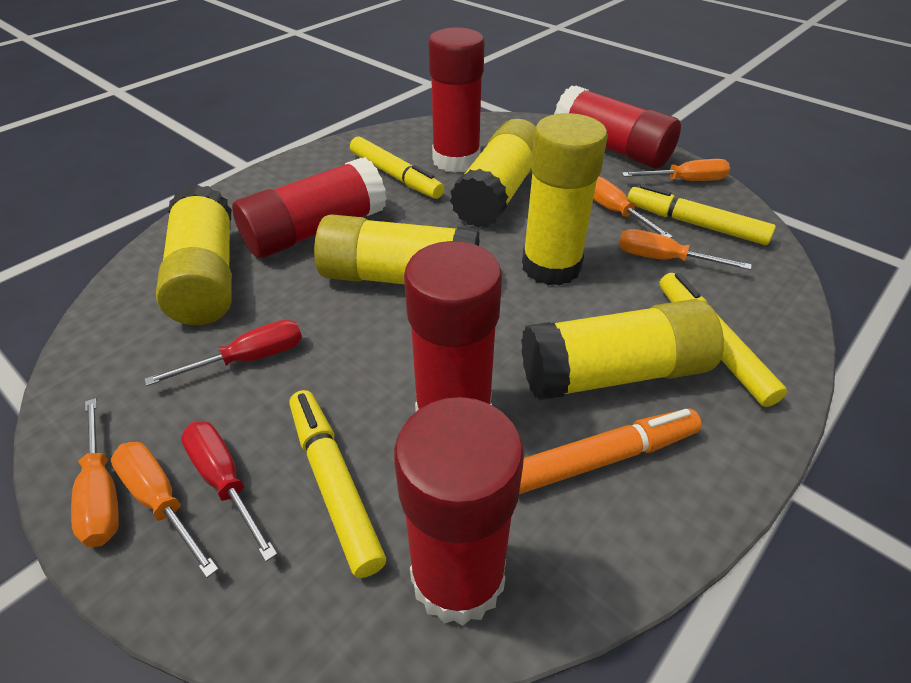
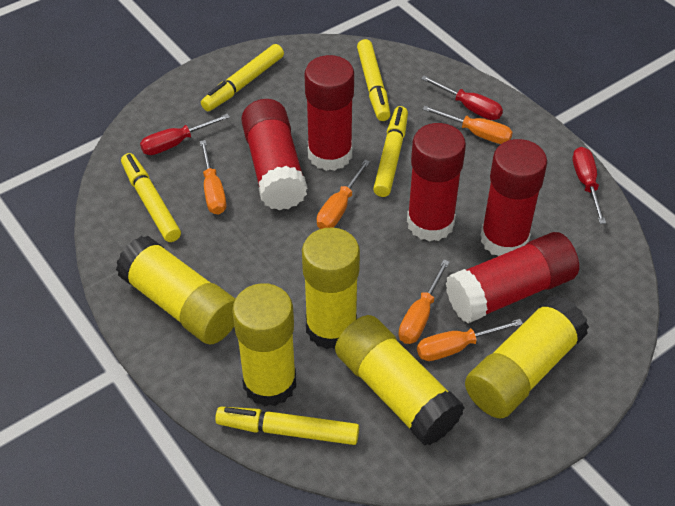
orange marker: [519,408,702,494] = 1 -> none = 0
red screwdriver: [145,320,302,386] [181,421,277,562] = 2 -> [140,113,230,155] [421,76,503,120] [573,147,606,224] = 3
yellow marker: [289,390,386,578] [350,137,444,199] [627,184,776,245] [659,273,787,407] = 4 -> [121,153,181,242] [201,44,284,111] [215,407,359,445] [357,39,390,121] [373,106,408,197] = 5

